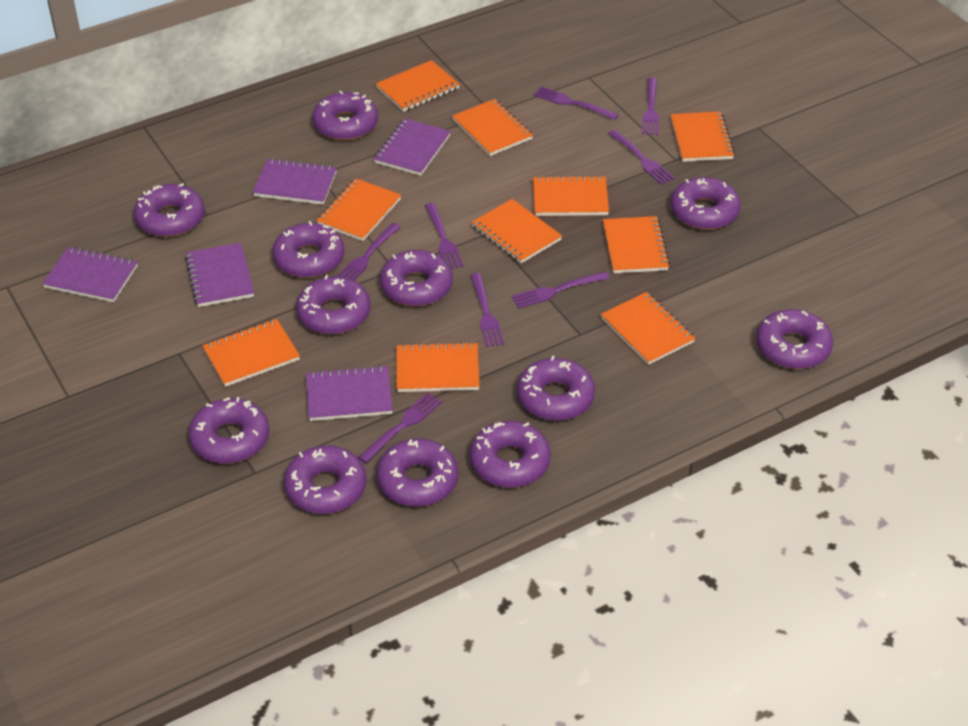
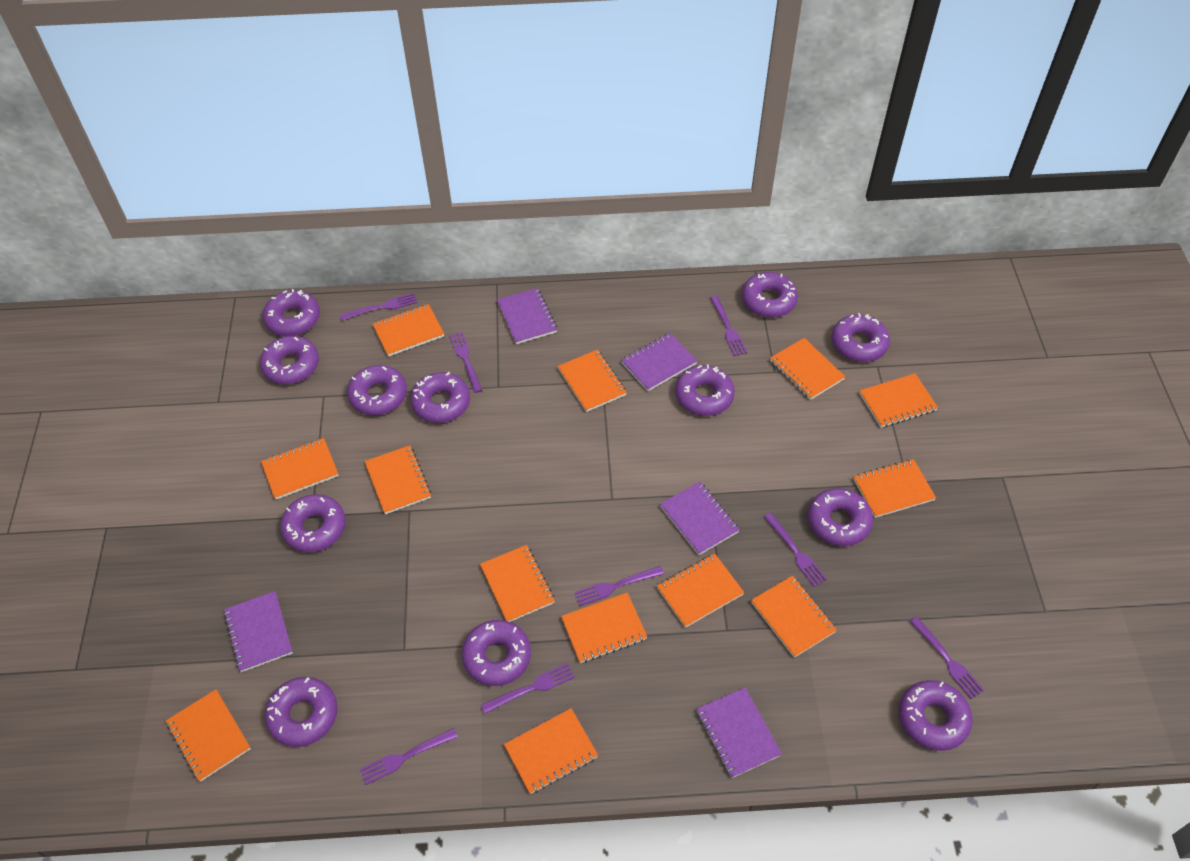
orange notebook: [202,319,300,387] [316,178,401,241] [376,60,460,112] [397,342,480,392] [452,99,533,156] [471,199,562,264] [533,175,609,216] [601,292,695,365] [603,216,670,273] [671,111,735,162] = 10 -> [166,689,251,782] [261,438,339,500] [365,445,431,514] [373,304,444,357] [480,545,555,622] [504,708,598,794] [558,350,627,412] [561,593,647,663] [657,554,744,628] [751,575,837,658] [770,338,845,400] [854,459,936,518] [859,373,938,428] = 13

